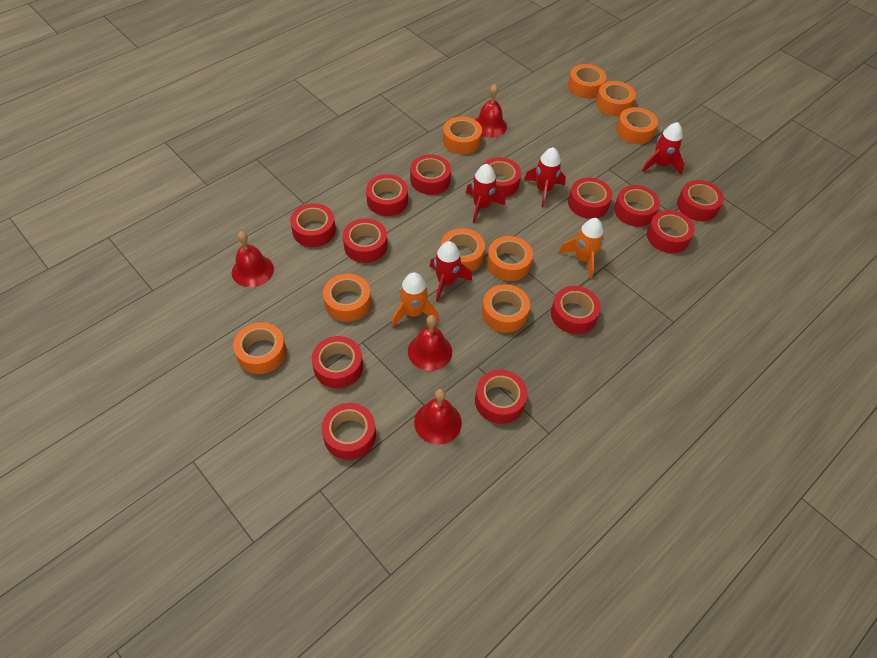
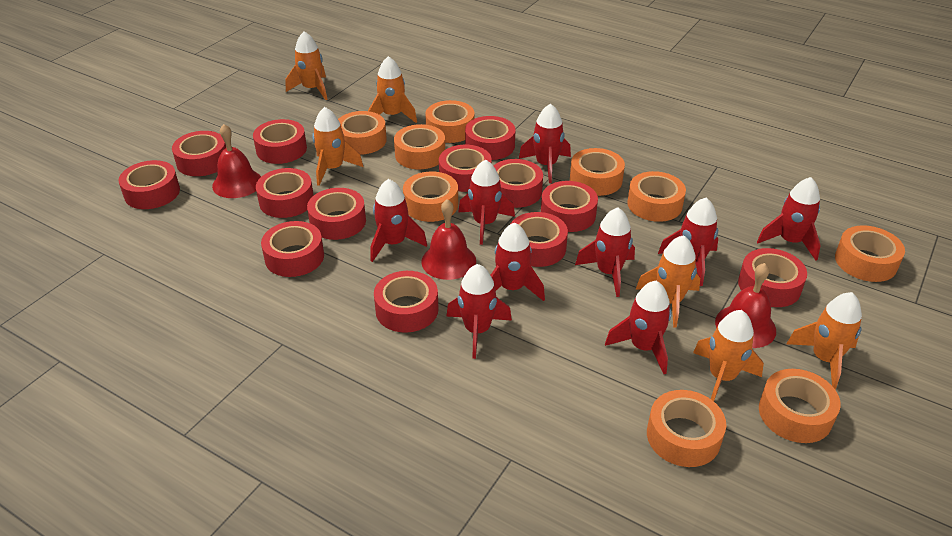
orange rocket: [391,273,439,327] [558,218,604,279] = 2 -> [286,31,328,100] [312,107,363,186] [368,56,417,123] [636,235,700,328] [693,310,764,401] [786,292,862,389] = 6
red bell: [232,231,274,287] [408,315,452,371] [414,389,462,444] [475,84,507,138] = 4 -> [212,124,261,198] [422,199,476,280] [715,263,776,348] = 3
red rocket: [429,241,472,302] [466,164,505,223] [524,147,566,207] [642,122,684,175] = 4 -> [370,179,427,262] [446,264,512,359] [458,159,515,245] [491,222,545,301] [519,104,571,183] [575,207,635,297] [605,281,672,374] [658,198,718,286] [757,177,821,261] = 9

